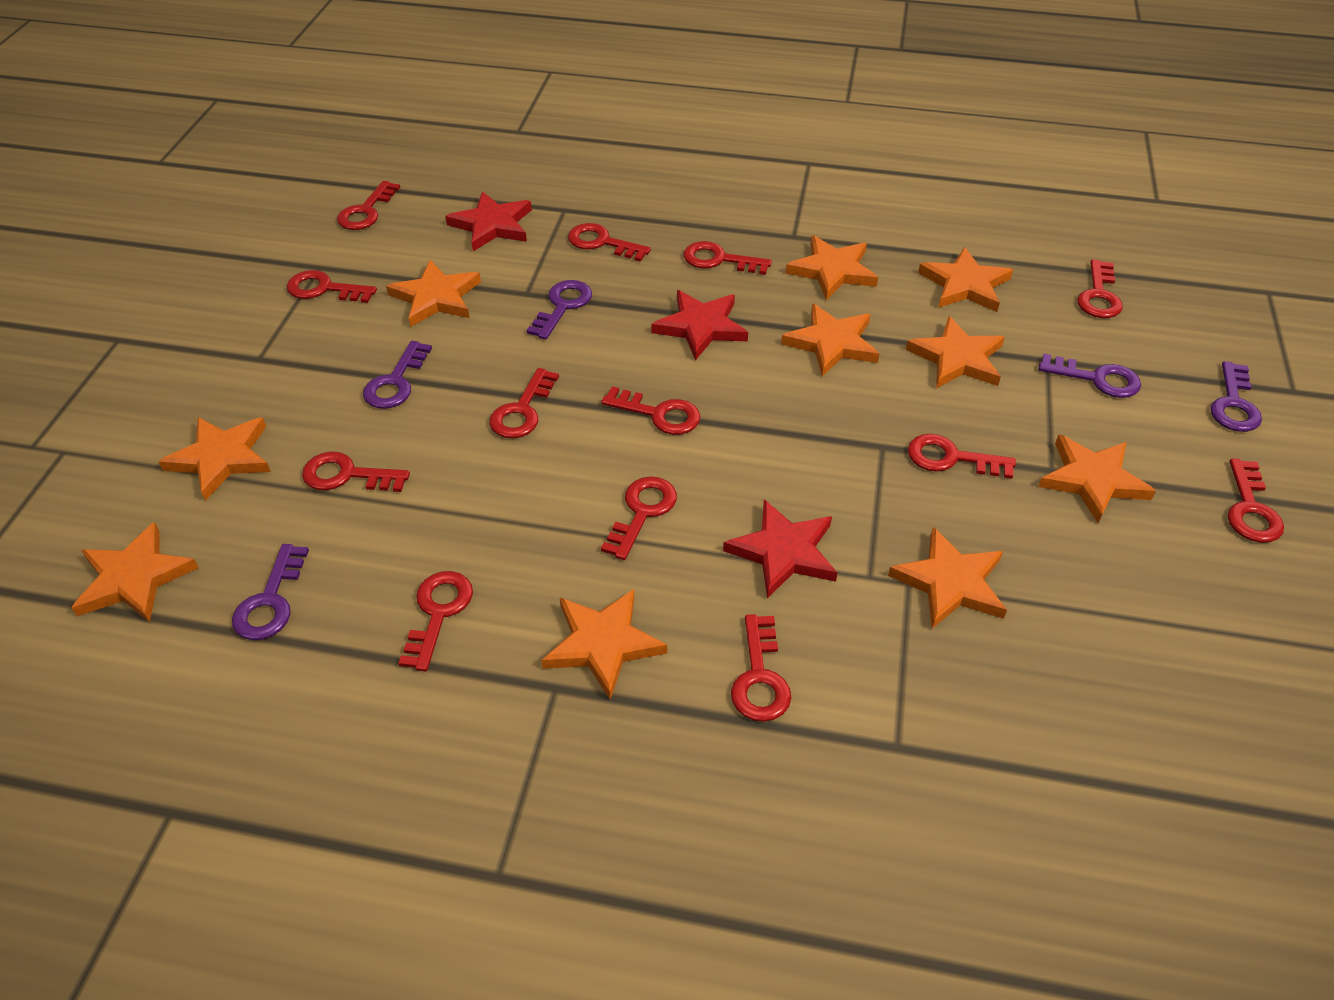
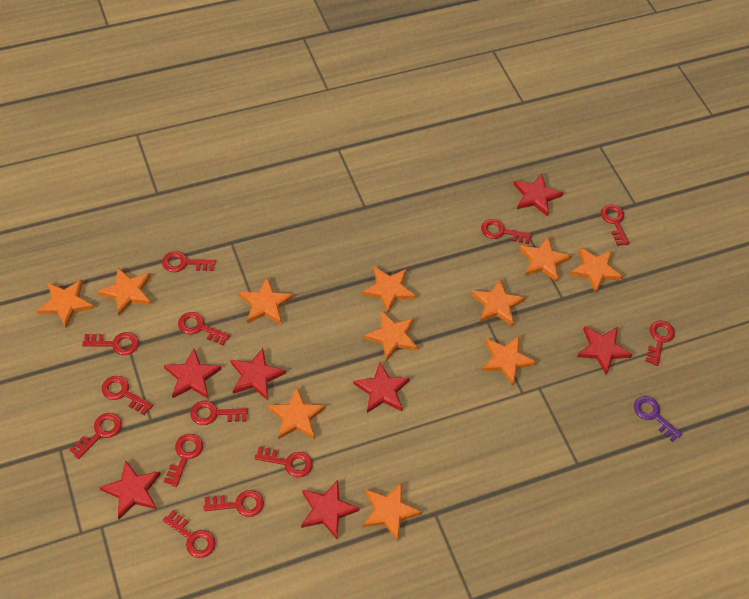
orange star: [71,522,199,622] [158,417,271,501] [386,260,481,327] [541,589,667,700] [781,303,880,376] [786,236,878,300] [888,527,1007,629] [906,316,1005,388] [918,247,1013,312] [1038,434,1156,523] = 10 -> [36,279,94,328] [97,267,151,316] [239,277,293,325] [268,387,326,439] [362,267,416,313] [363,482,422,541] [364,311,418,361] [471,279,526,326] [482,336,537,385] [519,236,571,282] [569,247,623,293] = 11
purple key: [232,544,309,640] [363,341,432,409] [526,280,592,340] [1039,354,1141,398] [1210,361,1262,432] = 5 -> [634,396,682,442] = 1
red star: [445,191,532,251] [651,290,748,361] [723,499,838,598] = 3 -> [99,460,161,519] [164,348,222,399] [230,348,286,400] [301,480,360,539] [353,362,410,413] [513,174,563,217] [577,326,633,375] = 7

